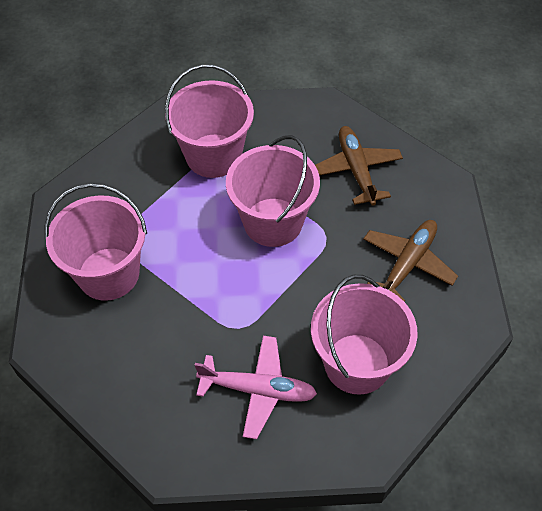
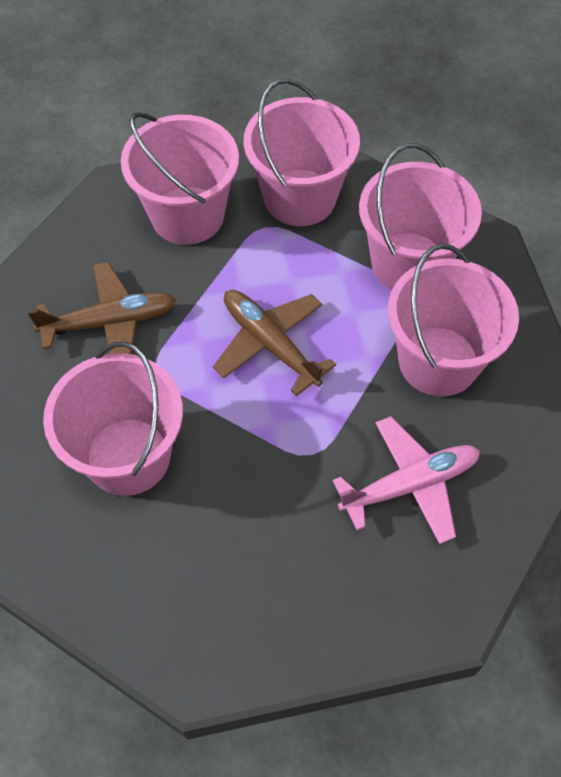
pink bucket: [45,183,147,301] [165,64,254,178] [226,135,320,247] [311,275,418,395] = 4 -> [43,342,183,496] [121,112,239,245] [244,79,360,226] [359,143,482,290] [388,244,519,397] = 5

